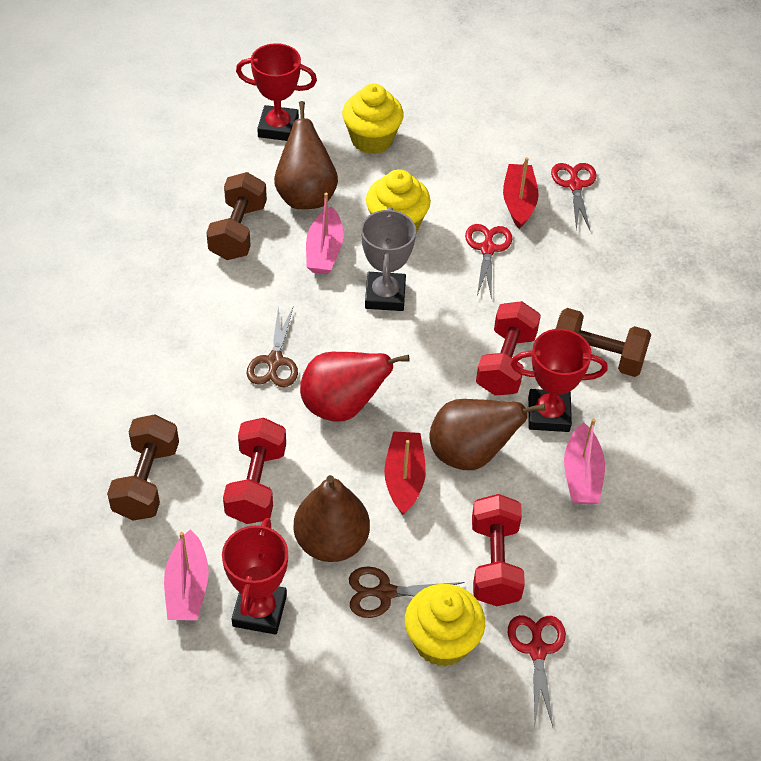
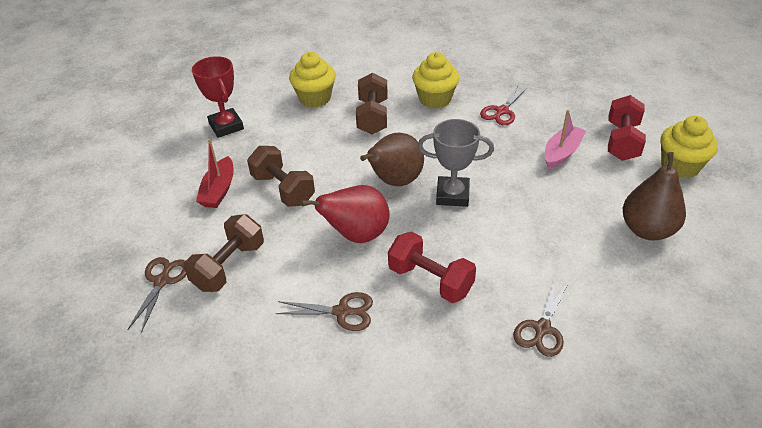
brown pear: [274,101,338,209] [293,475,370,562] [429,399,545,470] = 3 -> [360,133,424,186] [623,152,686,241] = 2
brown scissors: [247,306,298,387] [349,566,465,618] = 2 -> [127,257,186,333] [275,292,373,331] [513,279,569,357] = 3
pink boat: [164,529,209,620] [306,193,344,274] [564,418,605,505] = 3 -> [545,110,586,169] = 1
red boat: [384,431,426,515] [503,157,539,229] = 2 -> [196,139,234,208] = 1
red dumbbell: [223,418,286,524] [472,494,525,606] [476,301,541,396] = 3 -> [388,231,476,303] [608,95,646,161] = 2
red scissors: [465,224,513,300] [508,615,566,726] [551,163,597,231] = 3 -> [480,86,528,125] = 1
red trophy: [222,518,288,635] [236,43,317,141] [511,329,608,432] = 3 -> [192,56,244,138] = 1

